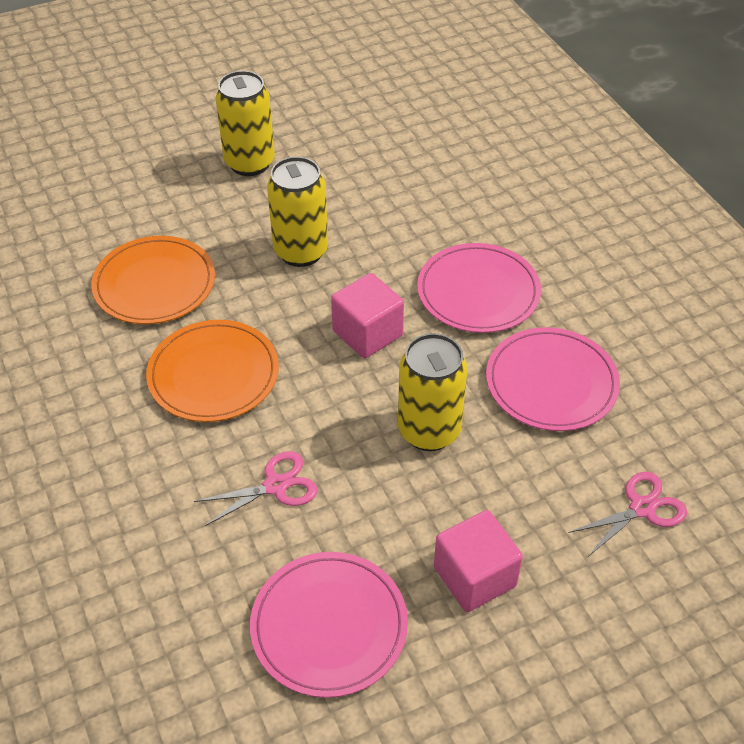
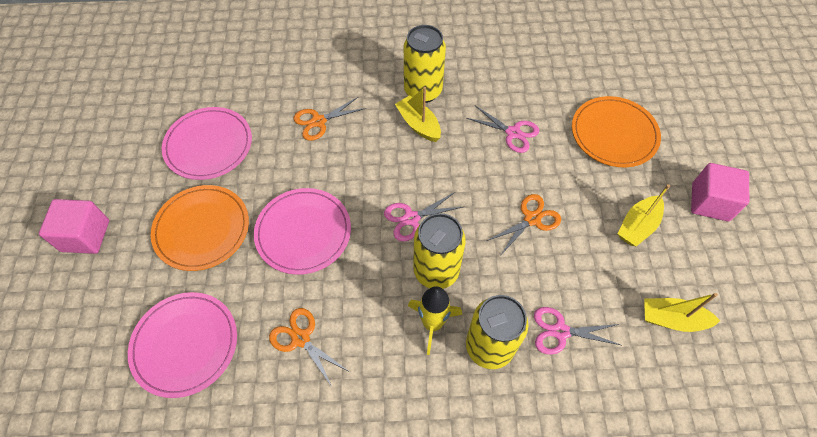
orange scissors: none = 0 -> [269,308,348,387] [293,97,366,141] [487,194,561,254] = 3
pink scissors: [194,451,318,526] [569,472,687,557] = 2 -> [384,192,462,241] [466,106,539,153] [534,307,623,355] = 3
yellow boat: none = 0 -> [395,87,441,142] [618,184,670,246] [644,293,720,332] = 3
yellow rocket: none = 0 -> [408,286,462,355] = 1

